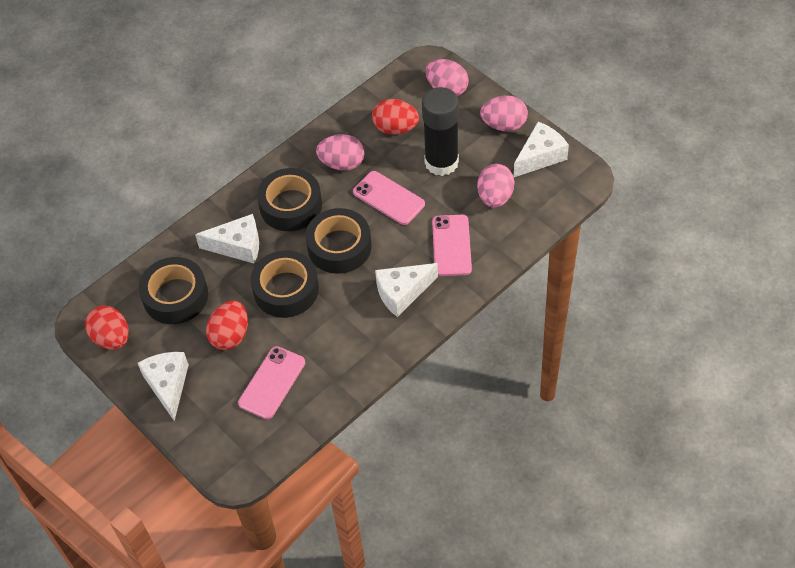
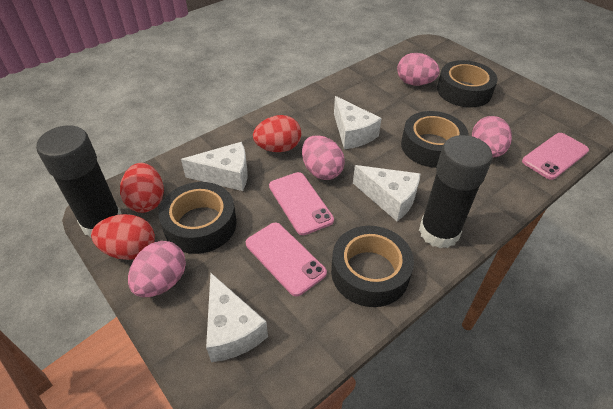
black glue stick: [422,87,459,176] = 1 -> [36,125,121,238] [419,135,493,248] = 2

